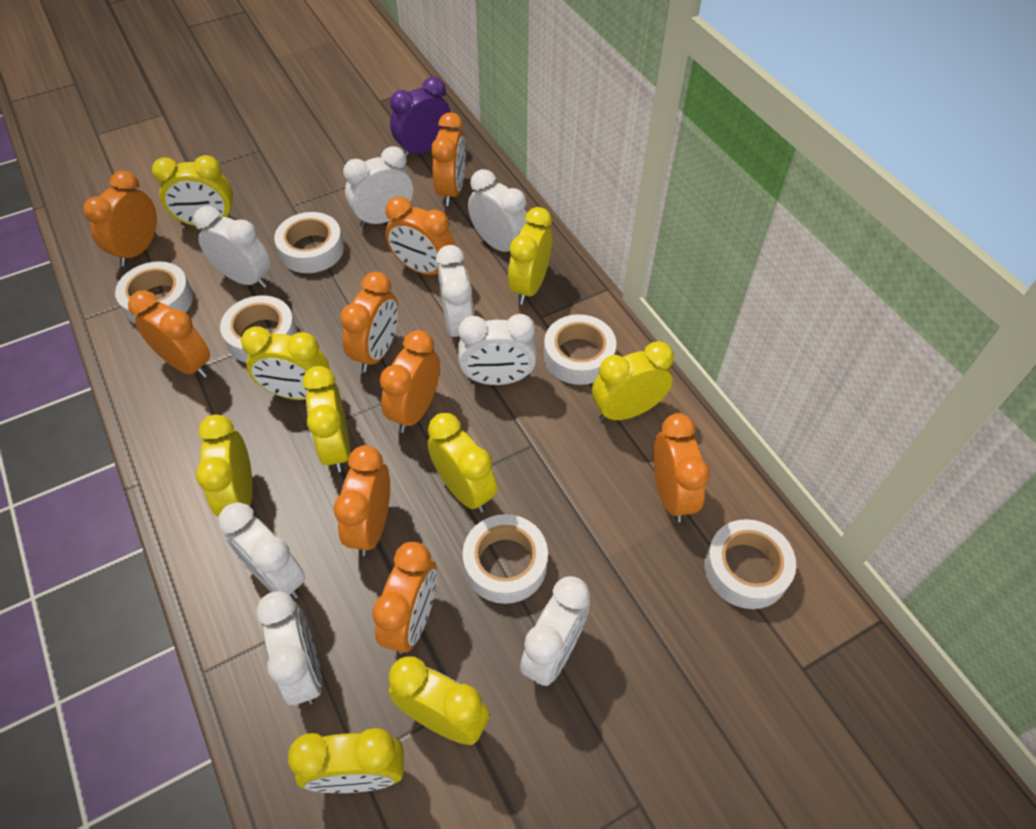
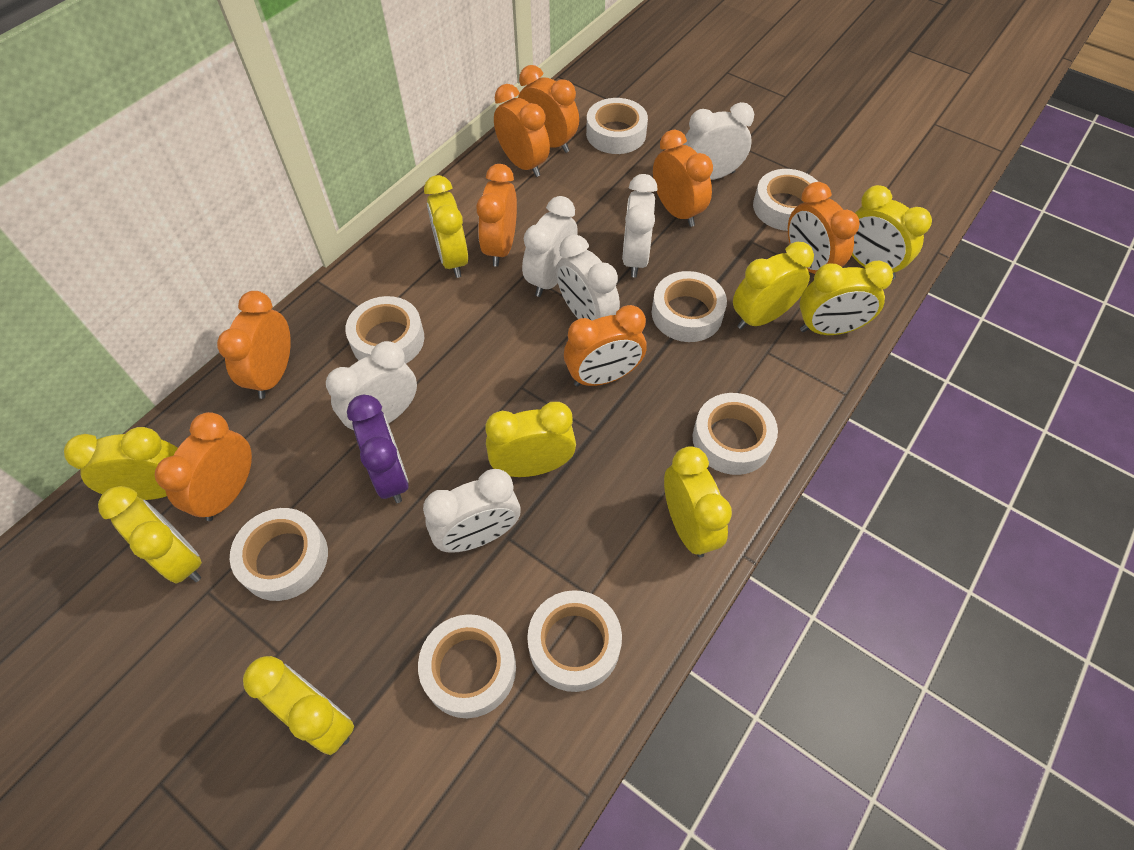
orange clock: [83,171,157,266] [128,290,210,378] [334,445,390,556] [340,272,398,372] [372,542,437,654] [380,330,440,433] [385,197,455,275] [431,112,466,206] [653,413,710,522] = 9 -> [155,412,252,521] [217,291,291,399] [476,164,517,267] [494,84,550,177] [518,65,579,153] [564,305,646,387] [653,130,713,227] [788,182,860,274] = 8
white clock: [193,206,270,288] [218,502,305,599] [256,591,322,705] [343,147,413,228] [436,245,474,341] [458,314,537,385] [468,169,529,252] [520,576,590,686] = 8 -> [326,341,417,430] [423,469,521,553] [522,196,578,297] [556,235,620,321] [622,174,658,277] [682,102,754,180] = 6
white tape: [115,261,193,324] [220,295,297,363] [274,212,344,273] [463,514,548,604] [544,314,616,385] [704,519,796,609] = 6 -> [230,508,328,601] [345,296,424,363] [418,614,516,718] [527,590,622,692] [586,98,648,154] [652,271,727,342] [693,393,778,475] [753,169,818,231] = 8

